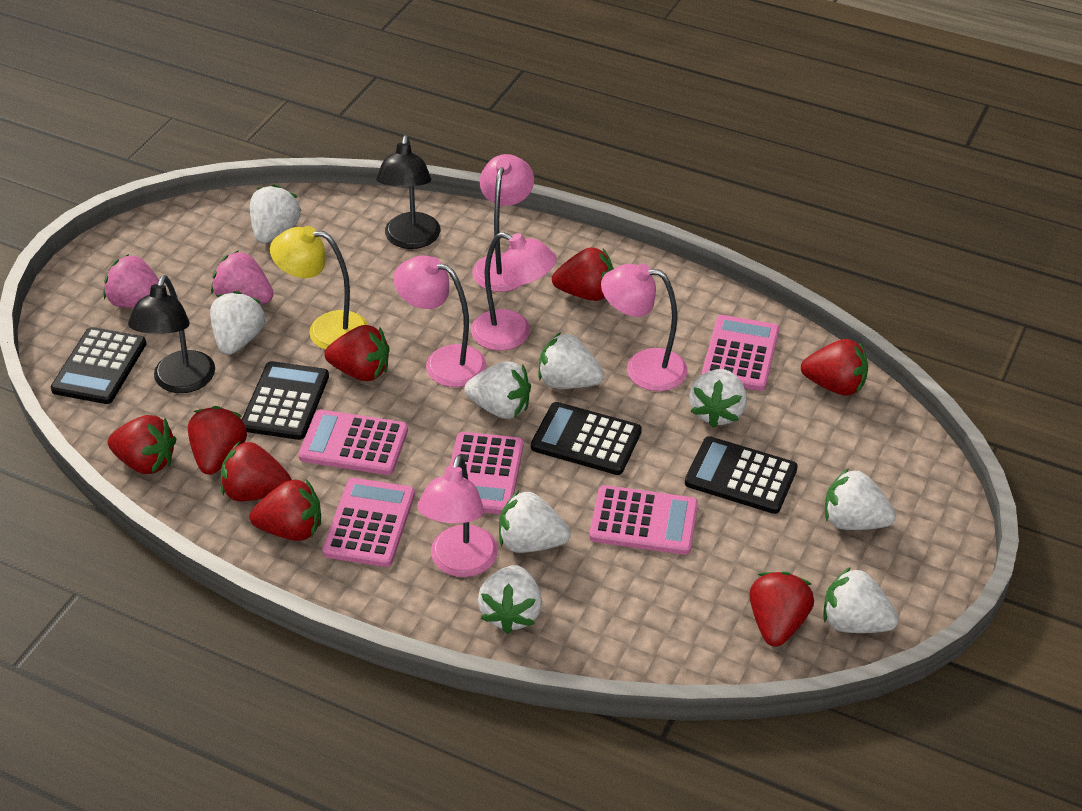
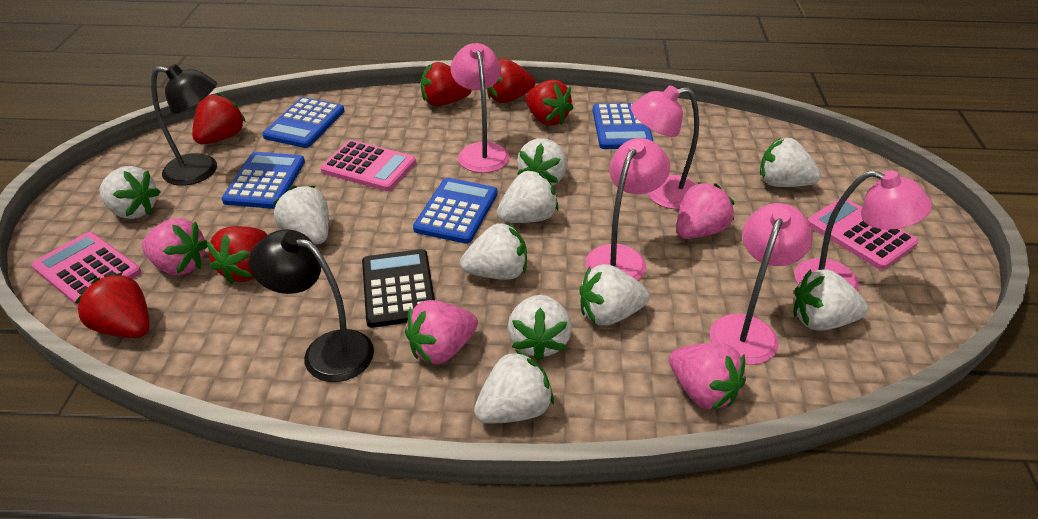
black calculator: [51,327,147,404] [242,361,329,440] [531,402,642,475] [685,436,798,514] = 4 -> [362,249,435,328] = 1
blue calculator: none = 0 -> [222,152,305,209] [262,97,344,148] [413,178,498,244] [593,103,654,149] = 4
pink calculator: [298,410,408,475] [322,478,415,567] [450,432,524,514] [589,485,698,555] [702,315,779,391] = 5 -> [32,232,141,306] [320,140,416,191] [807,198,918,270] = 3
pink strawberry: [104,254,159,308] [211,250,274,304] = 2 -> [142,218,208,276] [405,300,478,364] [669,343,746,411] [676,182,735,239] = 4
red strawberry: [108,415,176,474] [188,406,247,475] [221,441,292,501] [250,479,321,541] [324,325,389,381] [552,247,614,301] [749,571,814,647] [801,339,868,396] = 8 -> [75,272,150,338] [192,93,246,144] [207,226,267,284] [421,62,472,106] [487,59,535,103] [525,79,573,126] = 6
white strawberry: [210,291,265,355] [250,184,302,244] [465,361,531,419] [478,565,542,634] [499,490,571,553] [538,332,604,389] [689,369,747,428] [823,567,899,633] [825,468,896,530] = 9 -> [99,166,160,219] [273,186,329,244] [460,223,527,280] [474,350,554,424] [497,170,558,223] [508,295,572,361] [517,138,567,186] [580,264,650,325] [760,138,821,187] [794,269,868,331] = 10
yellow lamp: [270,226,368,350] = 1 -> none = 0

